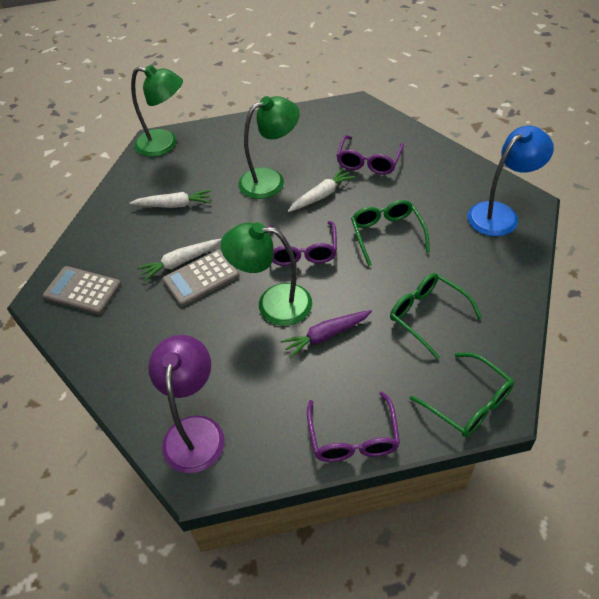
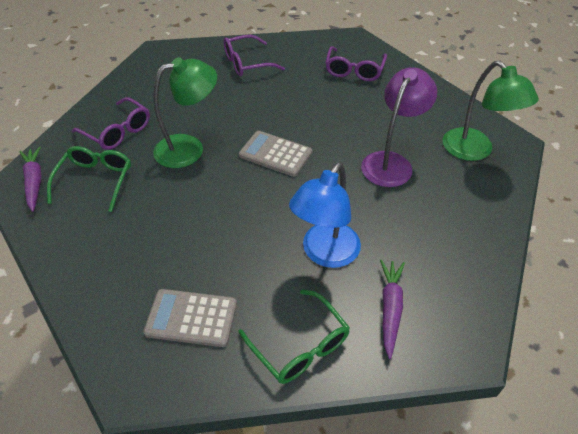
green glasses: [351,200,430,266] [390,273,482,359] [410,353,514,437] = 3 -> [47,146,131,212] [238,289,350,384] = 2
green lamp: [131,65,183,157] [221,222,312,326] [238,96,299,199] = 3 -> [153,57,217,168] [443,61,539,161] = 2
purple carrot: [281,310,372,358] = 1 -> [19,147,42,212] [380,260,405,359] = 2
white carrot: [129,190,211,208] [137,239,221,281] [288,168,355,212] = 3 -> none = 0

